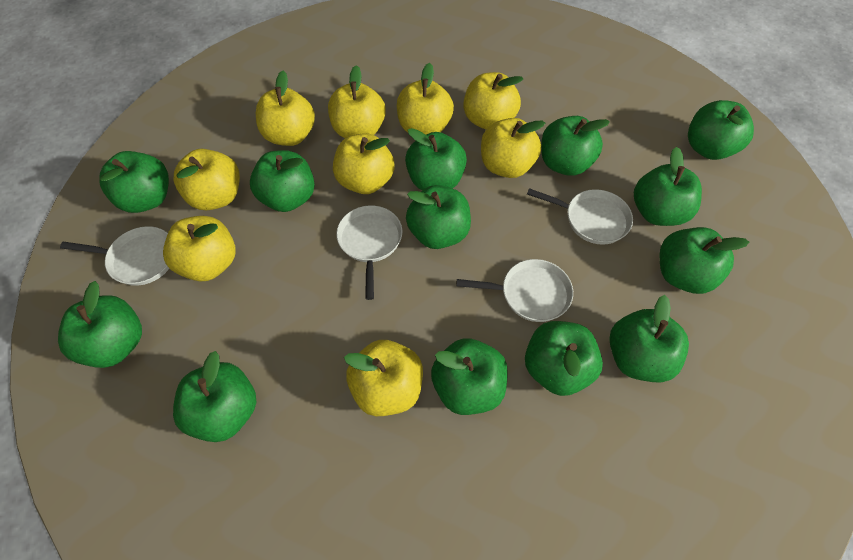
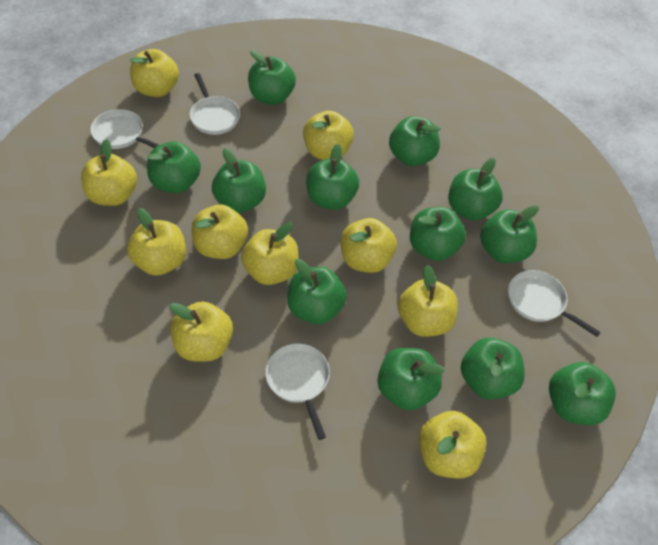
green apple: [58,281,142,368] [99,151,169,213] [173,351,257,442] [250,150,315,212] [405,128,467,190] [406,185,471,249] [431,338,508,415] [525,321,603,396] [541,116,610,176] [609,295,689,383] [634,147,702,226] [660,227,749,294] [688,100,754,160] = 13 -> [147,141,201,193] [212,148,266,213] [248,50,296,105] [287,259,347,324] [306,144,359,210] [377,348,445,410] [389,116,441,166] [410,207,466,261] [448,158,503,221] [461,338,525,400] [480,205,539,263] [549,362,616,425] = 12
yellow apple: [163,216,236,281] [174,149,240,210] [256,71,315,146] [328,65,386,138] [333,133,395,194] [344,340,423,416] [397,63,454,135] [463,72,523,129] [481,118,545,178] = 9 -> [81,139,137,206] [127,208,186,276] [130,49,179,97] [169,301,233,362] [192,204,248,259] [241,222,299,285] [303,111,354,160] [341,218,397,273] [398,265,458,337] [418,411,487,478] = 10

